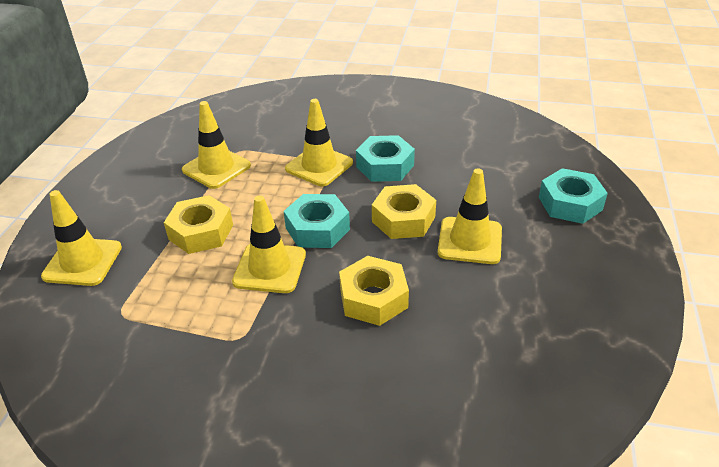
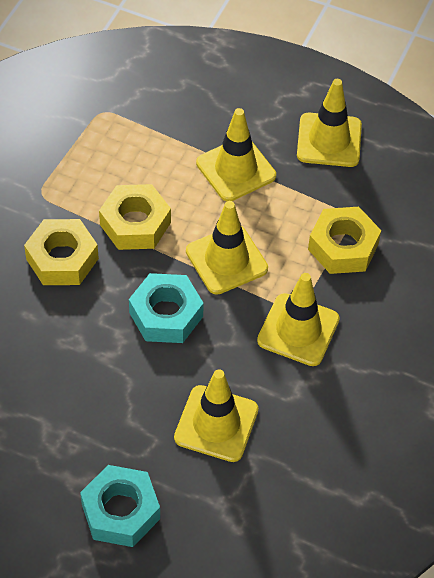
turquoise nut: [284,194,350,248] [356,135,415,182] [539,168,608,224] = 3 -> [80,465,160,547] [129,273,204,343] = 2

